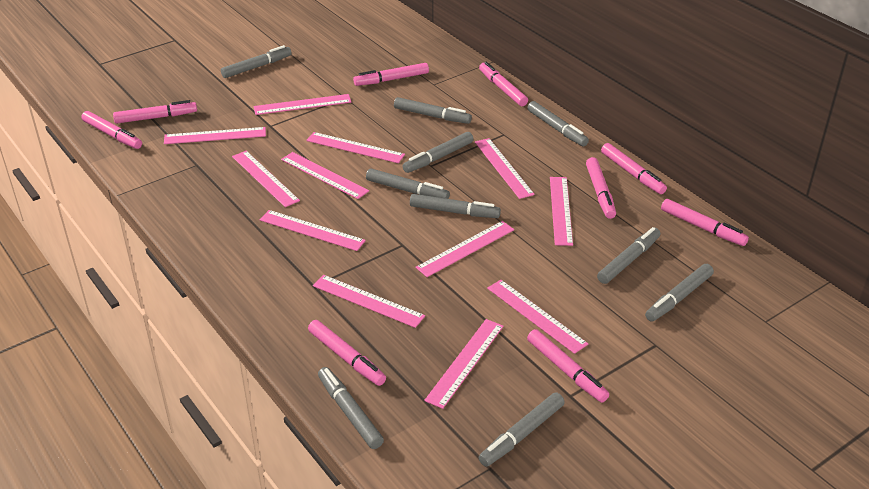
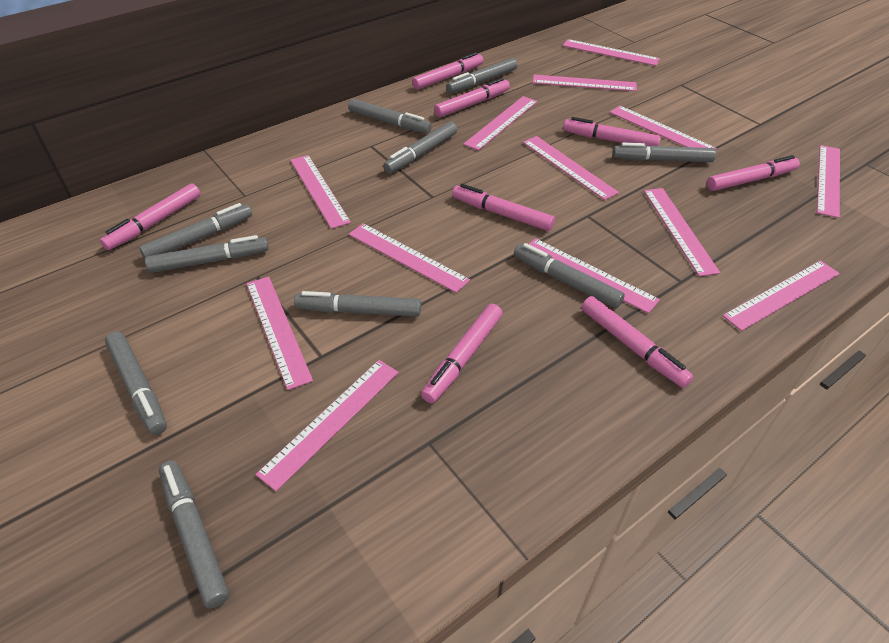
pink marker: [81,111,142,149] [113,100,197,124] [308,320,386,386] [353,63,429,86] [479,62,528,106] [527,329,609,403] [586,157,616,219] [601,143,667,194] [661,199,749,246] = 9 -> [100,183,201,250] [412,52,483,90] [421,304,503,403] [434,78,510,117] [452,184,555,231] [563,117,661,146] [582,296,693,388] [707,155,800,191] = 8
pink ruler: [164,127,266,144] [232,151,300,207] [254,94,351,115] [260,210,366,251] [281,152,369,199] [306,132,405,163] [313,275,425,328] [415,221,514,277] [424,319,503,409] [475,138,535,199] [487,280,588,354] [550,177,573,246] = 12 -> [246,277,313,390] [256,360,399,491] [290,155,351,229] [349,223,470,293] [463,96,537,151] [523,136,619,200] [529,238,660,314] [532,75,637,91] [563,39,660,66] [610,106,717,150] [644,188,720,276] [723,260,840,331] [817,145,840,218] = 13

